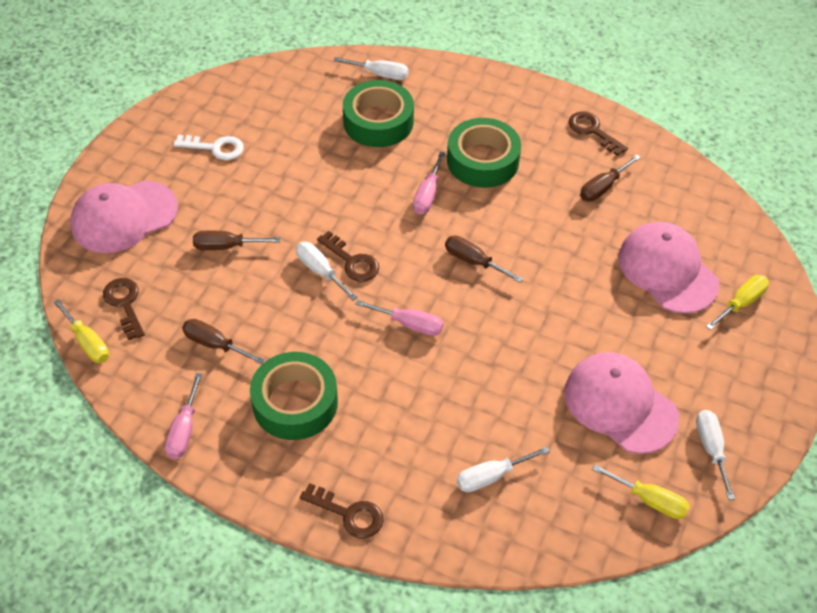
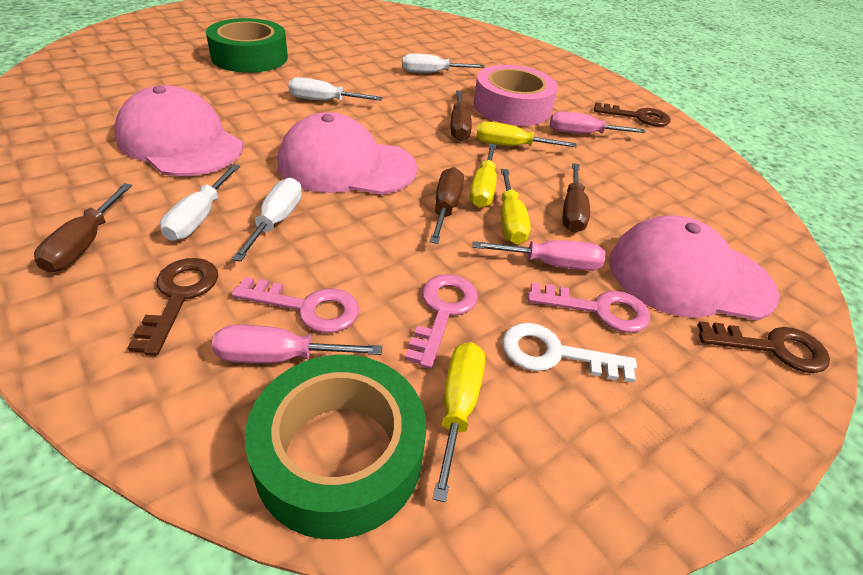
brown key: [103,278,145,340] [300,483,384,538] [317,231,379,282] [569,111,628,156] = 4 -> [127,258,218,356] [594,103,670,126] [698,321,830,373] = 3
green tape: [250,352,338,440] [343,80,414,147] [447,118,521,188] = 3 -> [206,18,288,73] [245,355,426,539] = 2
pink key: none = 0 -> [231,277,359,333] [405,274,478,369] [528,282,650,333] = 3
pink tape: none = 0 -> [473,65,558,126] = 1
yellow screwdriver: [53,299,109,363] [592,465,690,519] [706,275,769,330] = 3 -> [433,342,485,502] [470,143,497,208] [476,122,577,147] [501,169,531,244] = 4

